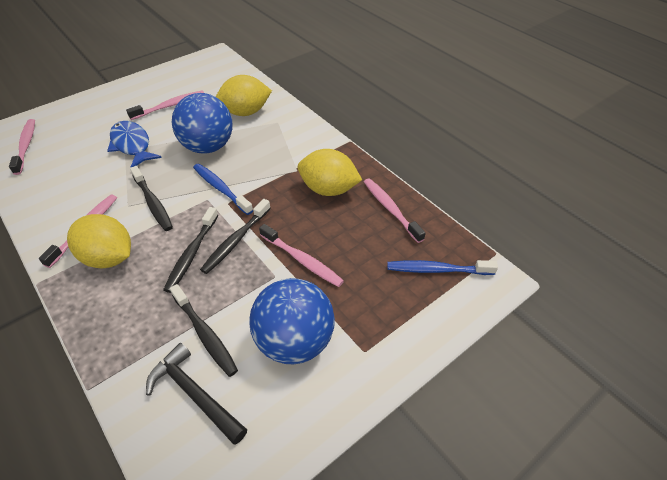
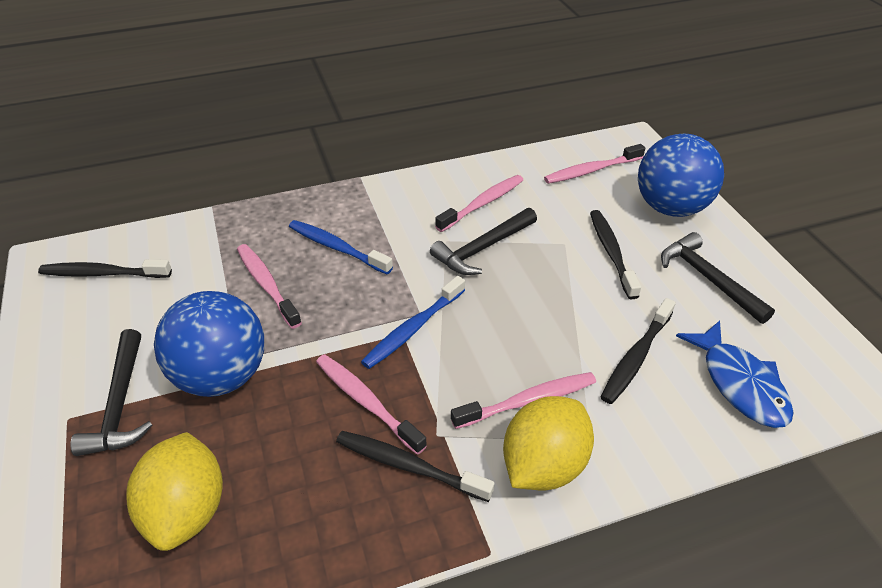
black hammer: [146,343,247,445] = 1 -> [70,329,152,456] [430,208,537,275] [661,232,775,324] = 3
yellow lemon: [67,214,131,268] [216,75,272,116] [298,149,362,196] = 3 -> [127,432,223,551] [503,396,594,490] = 2

